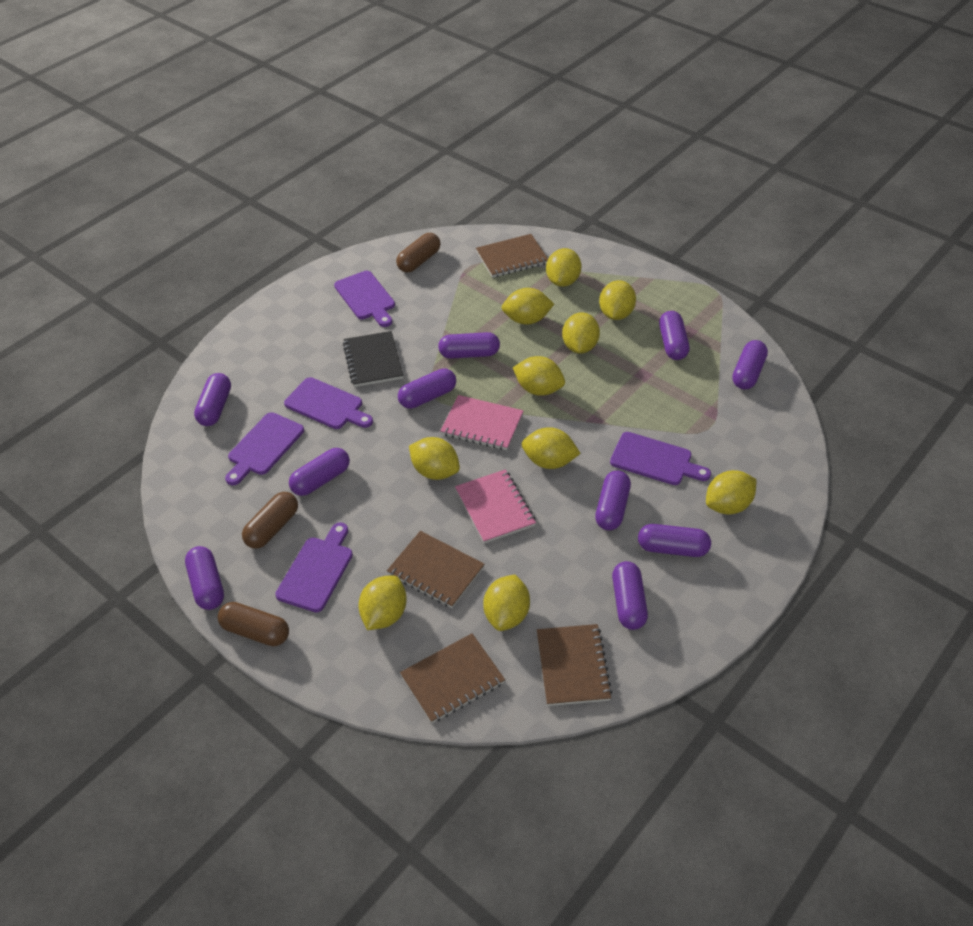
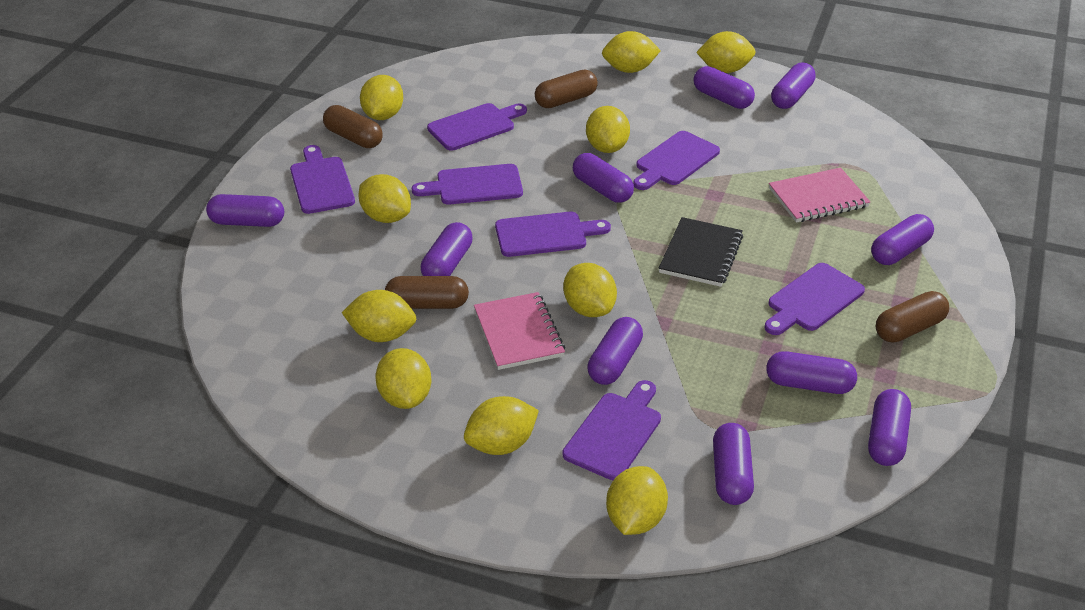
brown capsule: [218,602,289,646] [242,492,298,548] [396,233,440,272] = 3 -> [323,105,383,148] [385,276,469,309] [535,70,598,108] [876,291,949,343] = 4
brown notebook: [387,531,485,608] [400,633,505,723] [476,234,548,278] [537,624,612,706] = 4 -> none = 0
purple cutting board: [225,412,304,485] [275,522,353,612] [284,377,373,429] [334,271,395,327] [610,432,711,485] = 5 -> [290,145,355,214] [412,164,523,205] [427,103,527,151] [495,212,611,257] [562,380,661,480] [633,131,720,190] [764,263,865,335] = 7

